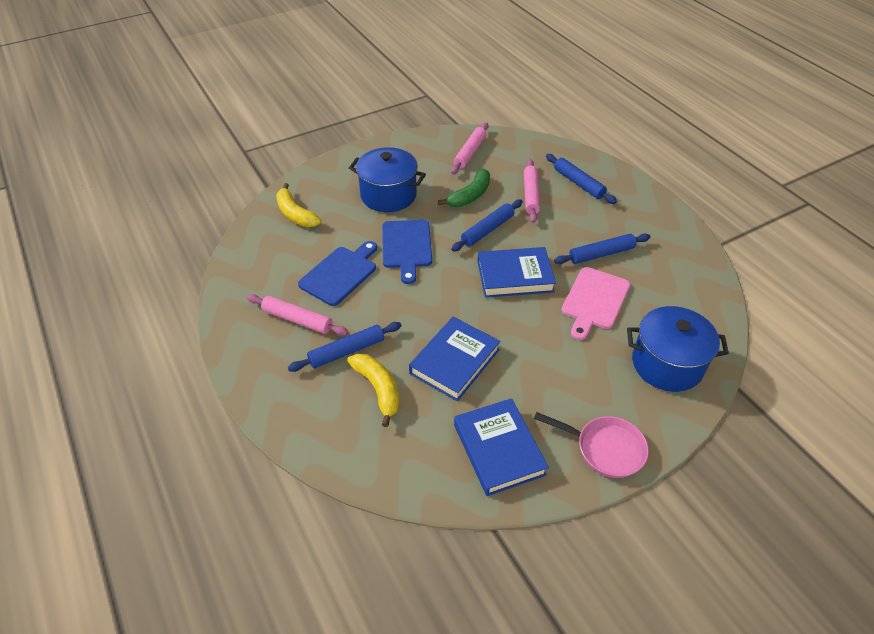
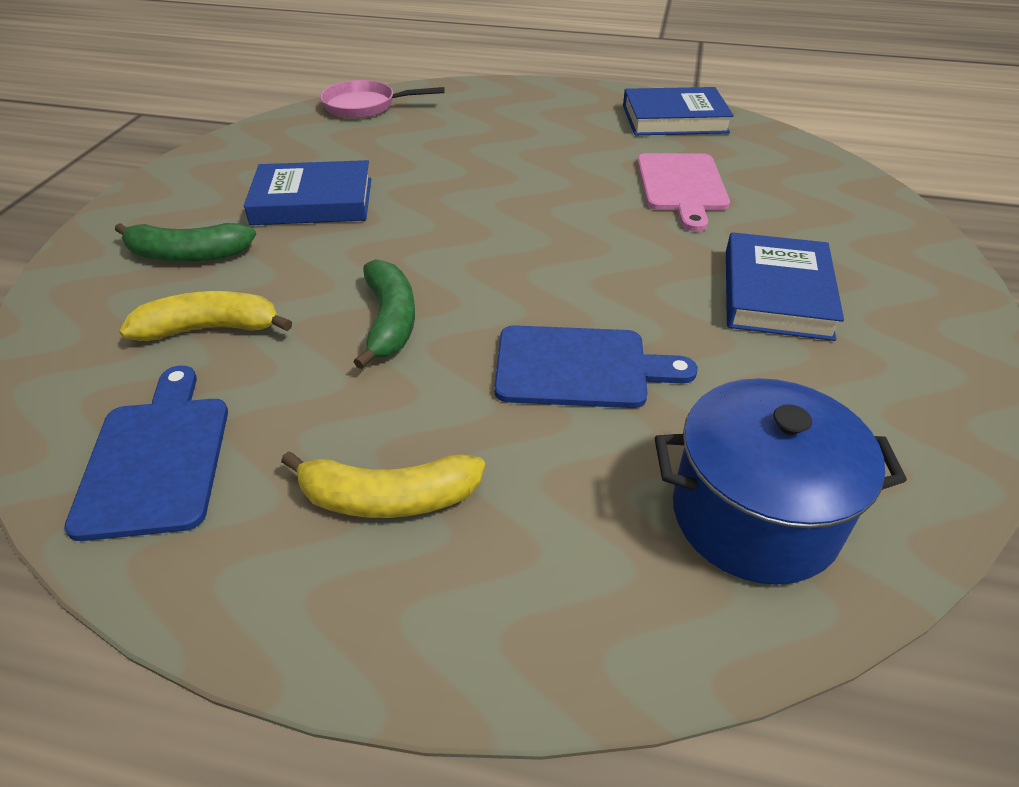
blue pot: [349,147,426,212] [627,306,729,392] = 2 -> [655,378,907,585] = 1
blue rolling pin: [288,322,402,372] [451,200,523,251] [546,154,617,204] [554,234,650,264] = 4 -> none = 0
green banana: [438,169,490,207] = 1 -> [115,223,256,262] [353,259,415,369] = 2
pink rolling pin: [247,294,348,336] [451,123,488,174] [524,159,540,223] = 3 -> none = 0

